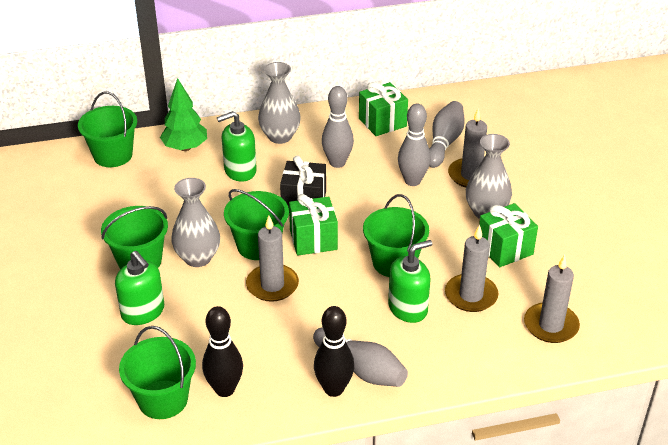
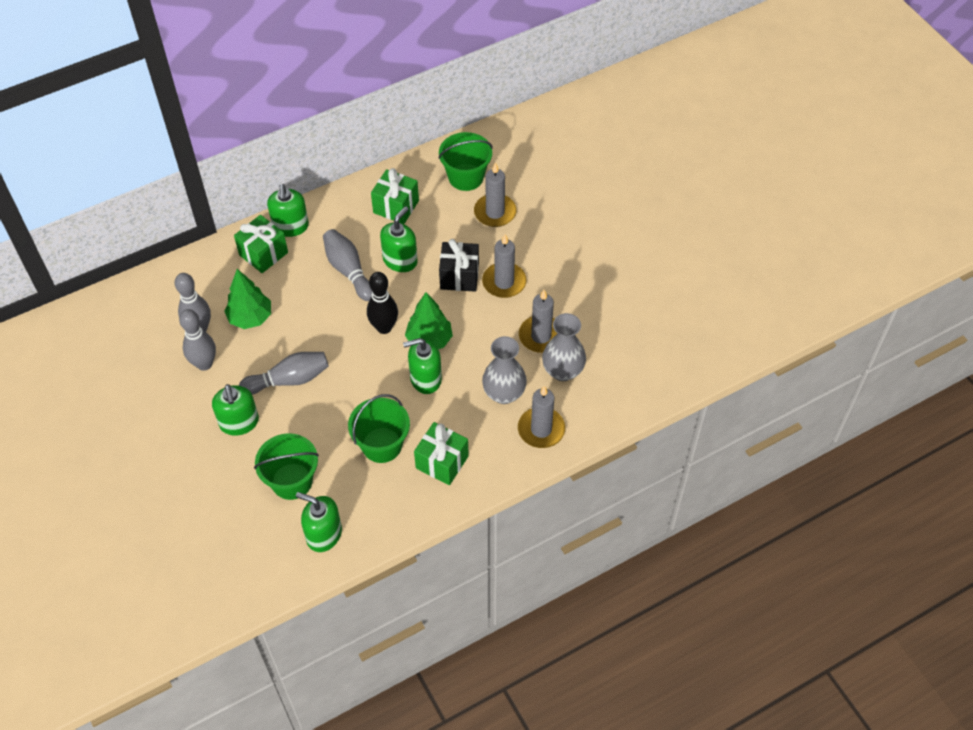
black bowling pin: [202,306,243,397] [314,306,354,397] = 2 -> [367,272,398,334] = 1
green bucket: [78,92,137,167] [101,206,168,269] [119,326,196,419] [224,189,289,260] [363,194,429,277] = 5 -> [254,433,319,500] [348,394,410,463] [438,132,493,191] = 3
green soap dispenser: [115,251,164,325] [217,111,257,182] [388,240,432,323] = 3 -> [212,384,259,435] [267,184,309,237] [296,492,342,552] [380,206,418,272] [403,338,442,394] = 5
green tree: [160,78,207,151] = 1 -> [224,269,271,329] [405,292,453,349] = 2
grey vase: [171,178,220,267] [258,62,301,144] [466,134,512,219] = 3 -> [482,336,527,404] [542,313,586,381] = 2

